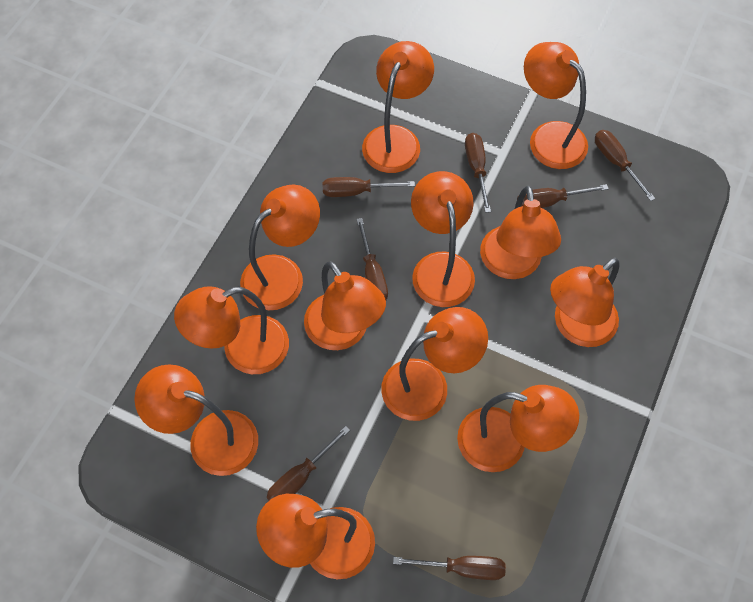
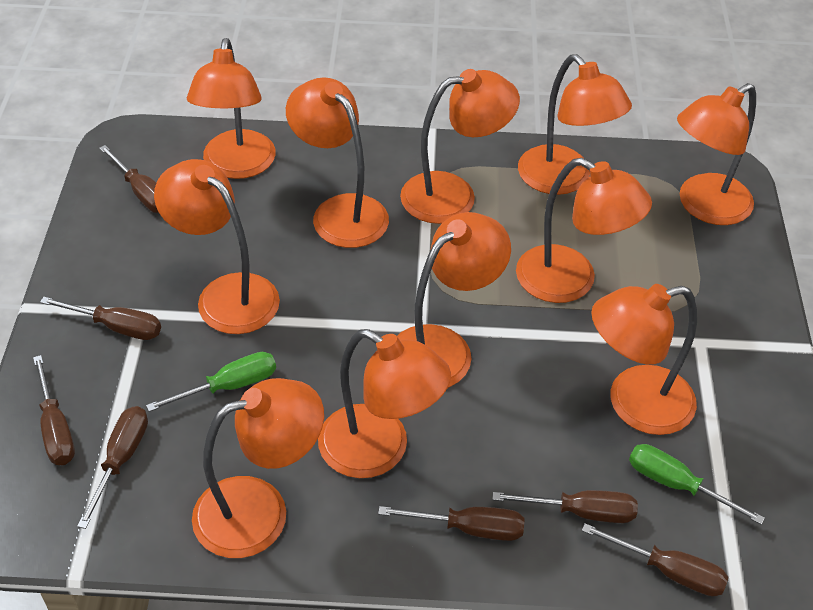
green screwdriver: none = 0 -> [146,352,276,412] [629,444,765,525] = 2
orange lamp: [134,365,258,476] [174,286,289,374] [240,184,320,310] [256,494,375,579] [304,261,386,350] [362,41,434,173] [381,307,488,421] [411,171,475,307] [457,385,579,472] [480,186,561,279] [524,42,588,169] [550,258,620,347] = 12 -> [154,159,280,334] [187,38,276,179] [192,378,324,558] [286,78,389,248] [318,329,451,478] [397,212,511,388] [400,69,520,224] [516,158,652,303] [518,54,632,195] [591,284,697,435] [677,83,756,225] = 11

